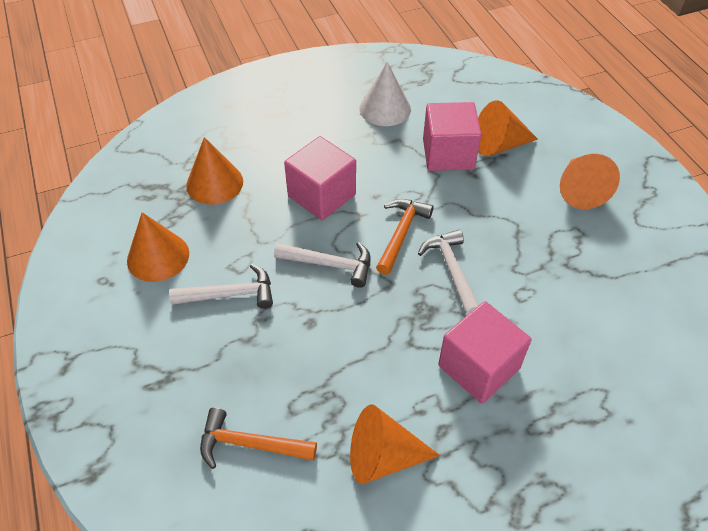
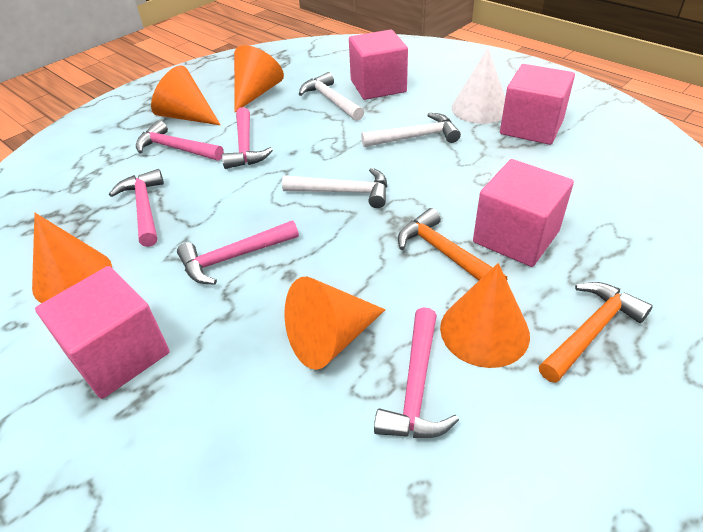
pink cube: [284,136,356,220] [423,102,482,171] [438,301,532,404] = 3 -> [35,266,170,399] [349,30,408,100] [473,159,574,267] [500,64,575,145] = 4
pink hammer: none = 0 -> [109,169,164,247] [136,120,224,161] [177,221,299,285] [222,107,273,169] [374,307,459,438] = 5

